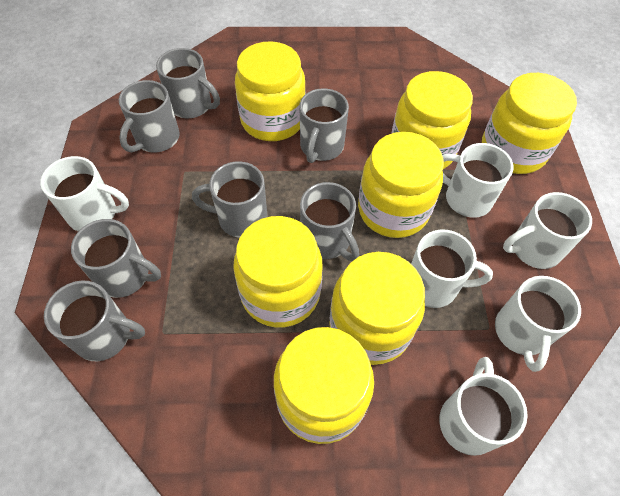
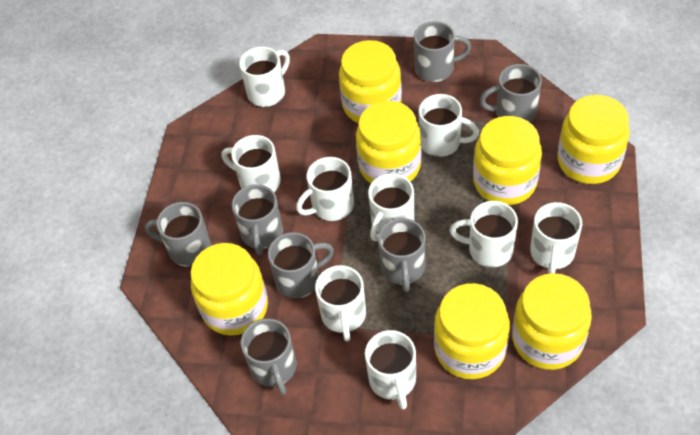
white mug: [40,156,129,231] [411,230,493,308] [439,357,528,456] [442,143,513,218] [495,276,581,372] [503,192,592,269] = 6 -> [221,135,281,192] [239,47,290,107] [296,157,354,221] [315,265,366,341] [365,330,416,410] [368,173,414,241] [419,94,479,157] [450,201,518,267] [530,202,582,274] = 9

